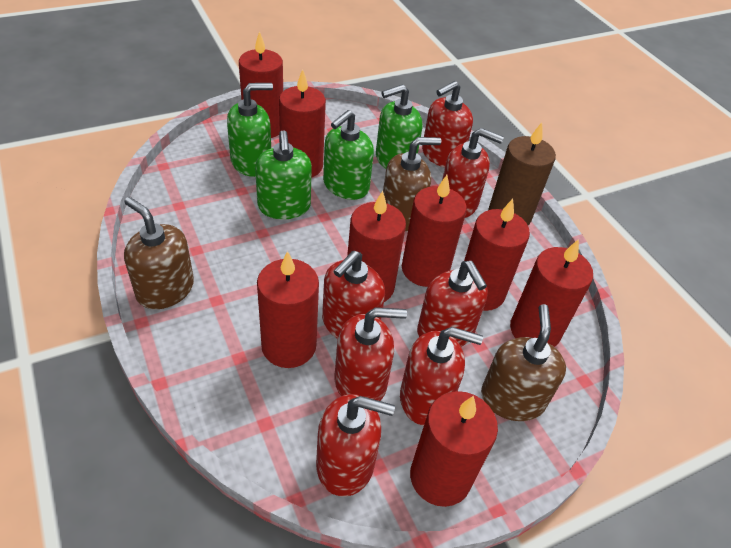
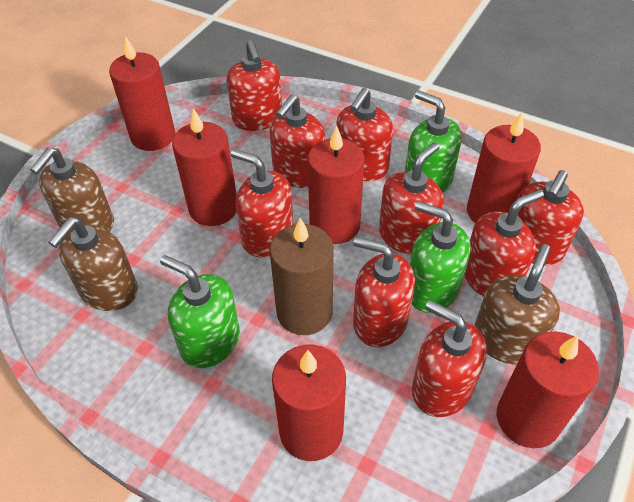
green soap dispenser: [227,83,273,177] [255,130,312,219] [323,110,374,200] [376,84,422,169] = 4 -> [160,255,240,368] [405,90,462,193] [410,201,471,313] = 3
red candle: [239,31,283,138] [257,251,319,368] [279,69,326,178] [347,191,406,302] [402,175,467,287] [410,391,498,507] [464,199,530,311] [510,239,593,347] = 8 -> [109,36,175,151] [172,108,237,226] [272,345,346,461] [308,126,365,244] [467,112,541,223] [497,331,599,448] = 6
red soap dispenser: [316,394,395,497] [322,250,385,339] [335,307,407,401] [400,327,483,426] [417,261,488,347] [422,81,473,167] [442,128,504,218] = 7 -> [226,40,282,131] [231,149,293,257] [269,94,325,188] [336,88,393,181] [353,237,415,347] [379,142,444,255] [412,300,487,417] [465,189,544,297] [517,170,584,265] = 9

